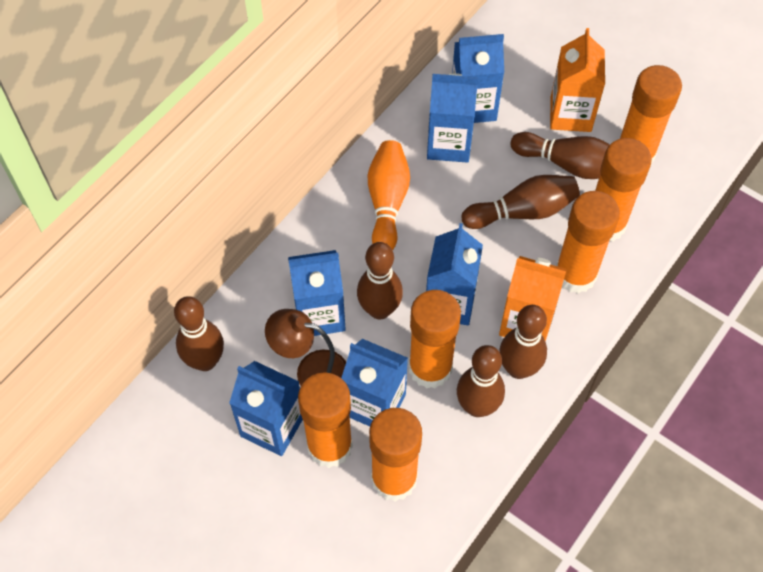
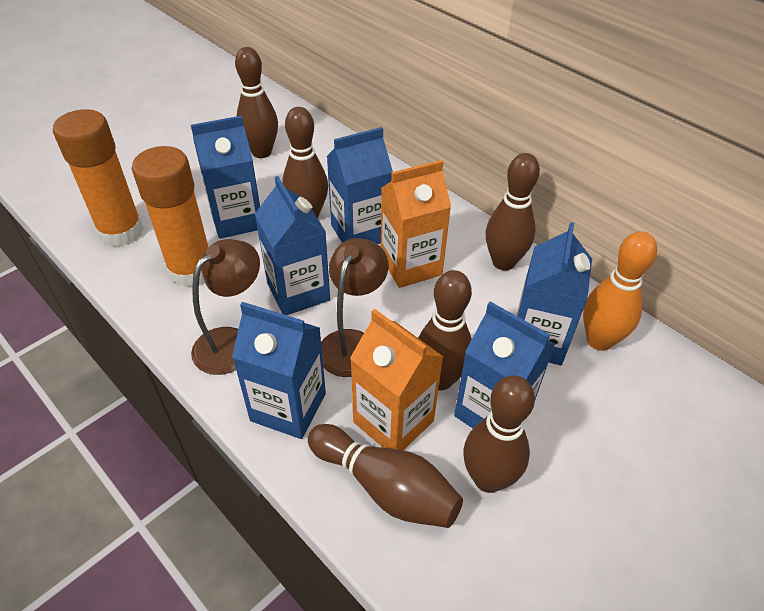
brown lamp: [265,309,346,386] = 1 -> [191,239,260,375] [321,238,388,377] = 2
orange glue stick: [298,372,353,468] [369,408,422,501] [409,290,461,388] [556,191,620,294] [595,138,652,242] [620,65,682,165] = 6 -> [53,109,144,247] [132,146,208,287] = 2

